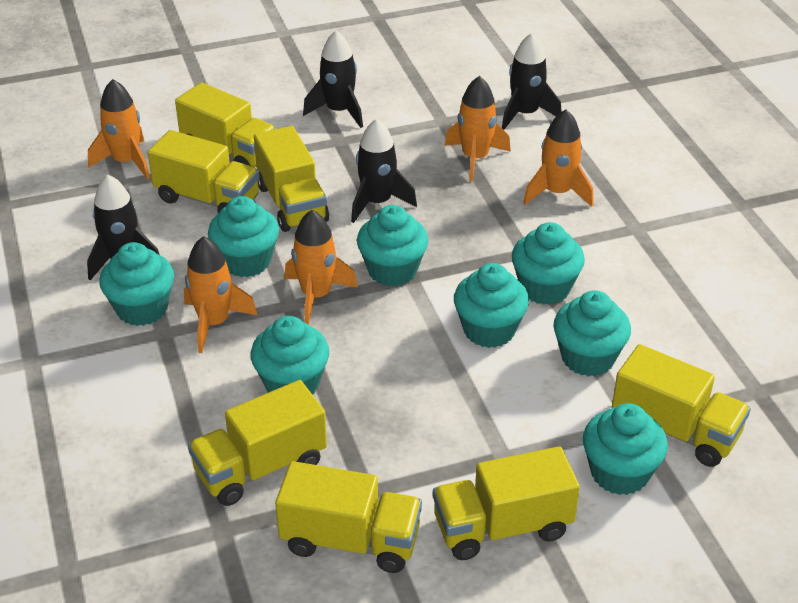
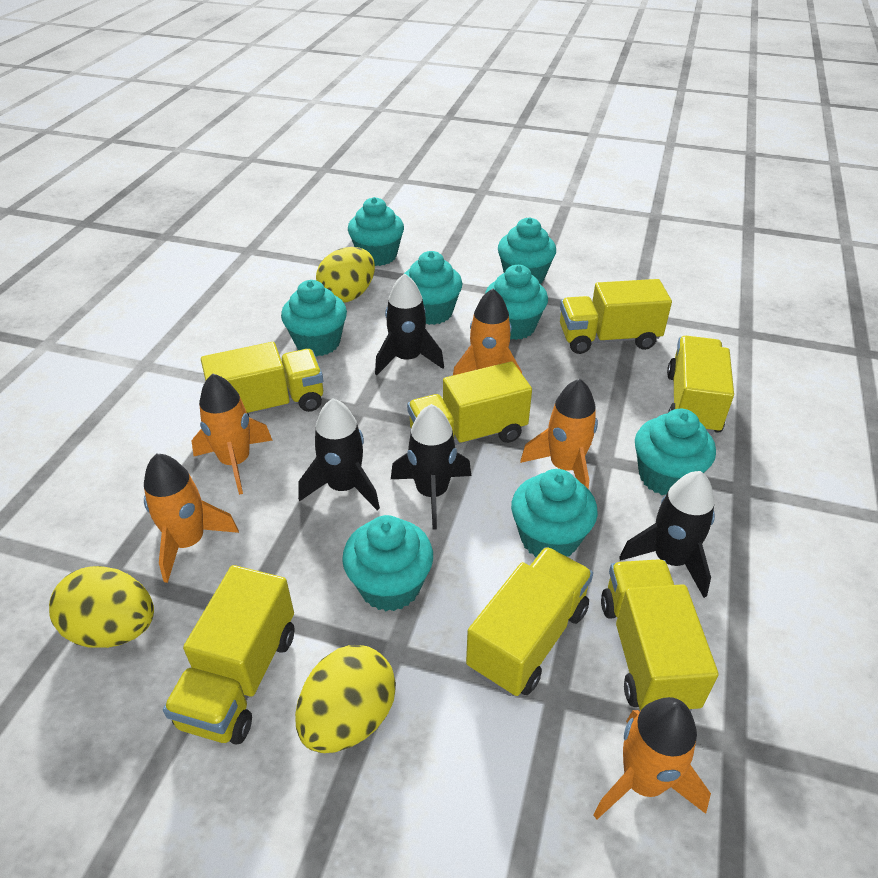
yellow egg: none = 0 -> [49,566,154,648] [295,645,396,753] [316,247,375,302] = 3

